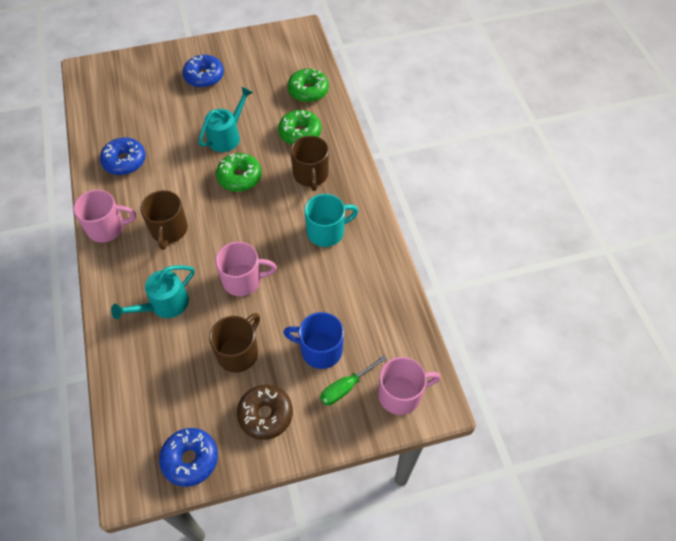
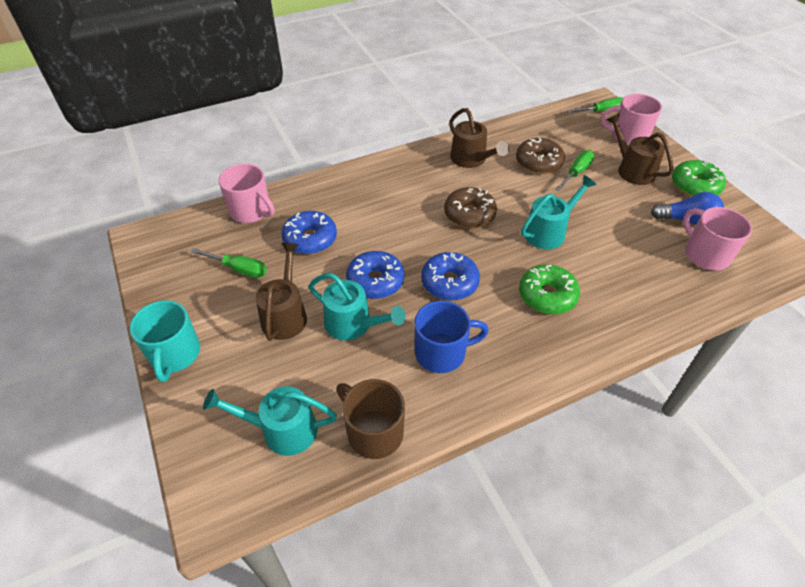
blue light bulb: none = 0 -> [651,192,724,225] = 1
brown donut: [237,385,293,440] = 1 -> [444,187,497,228] [516,137,565,174] = 2
brown mug: [141,190,188,250] [209,313,260,373] [290,136,329,191] = 3 -> [336,379,405,459] = 1
brown watering can: none = 0 -> [256,243,307,341] [449,108,509,168] [606,113,673,185] = 3
green donut: [216,153,262,192] [278,110,321,145] [288,69,329,102] = 3 -> [519,264,580,314] [672,160,726,197] = 2
green screwdriver: [320,355,387,405] = 1 -> [191,249,267,278] [555,150,595,191] [567,97,623,113] = 3
turquoise watering can: [111,265,195,319] [198,87,253,152] = 2 -> [203,386,337,456] [309,273,406,341] [521,175,596,249] = 3

